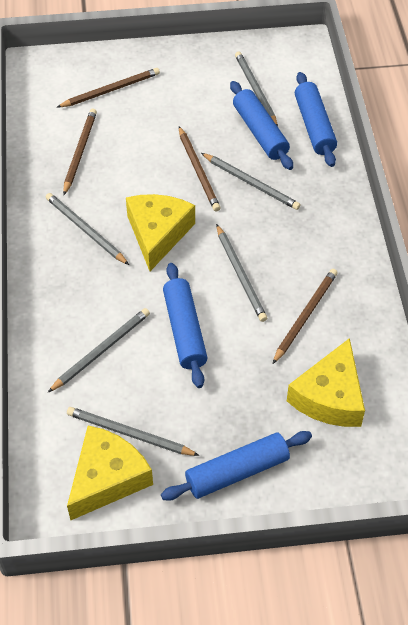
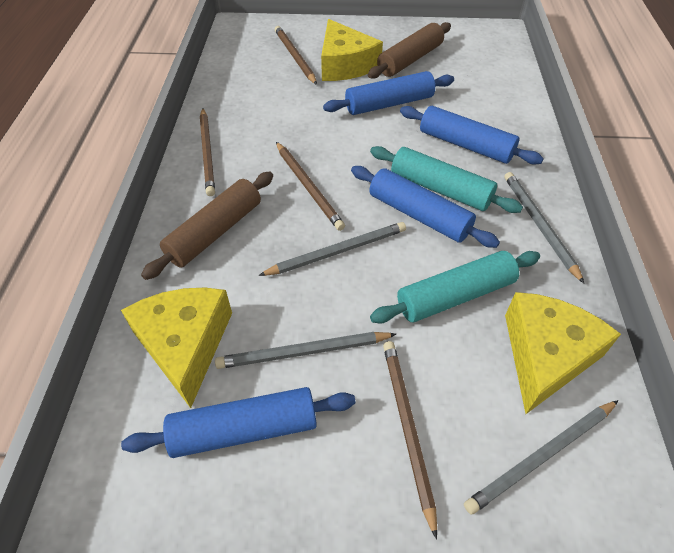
brown rolling pin: none = 0 -> [141,172,273,280] [368,22,451,79] = 2
grey pencil: [46,193,129,265] [48,308,150,392] [67,407,200,456] [201,153,301,210] [216,224,267,322] [235,51,278,127] = 6 -> [215,332,396,369] [258,222,406,276] [464,400,618,514] [504,172,584,283] = 4
turquoise rolling pin: none = 0 -> [370,146,523,213] [370,251,540,323] = 2

